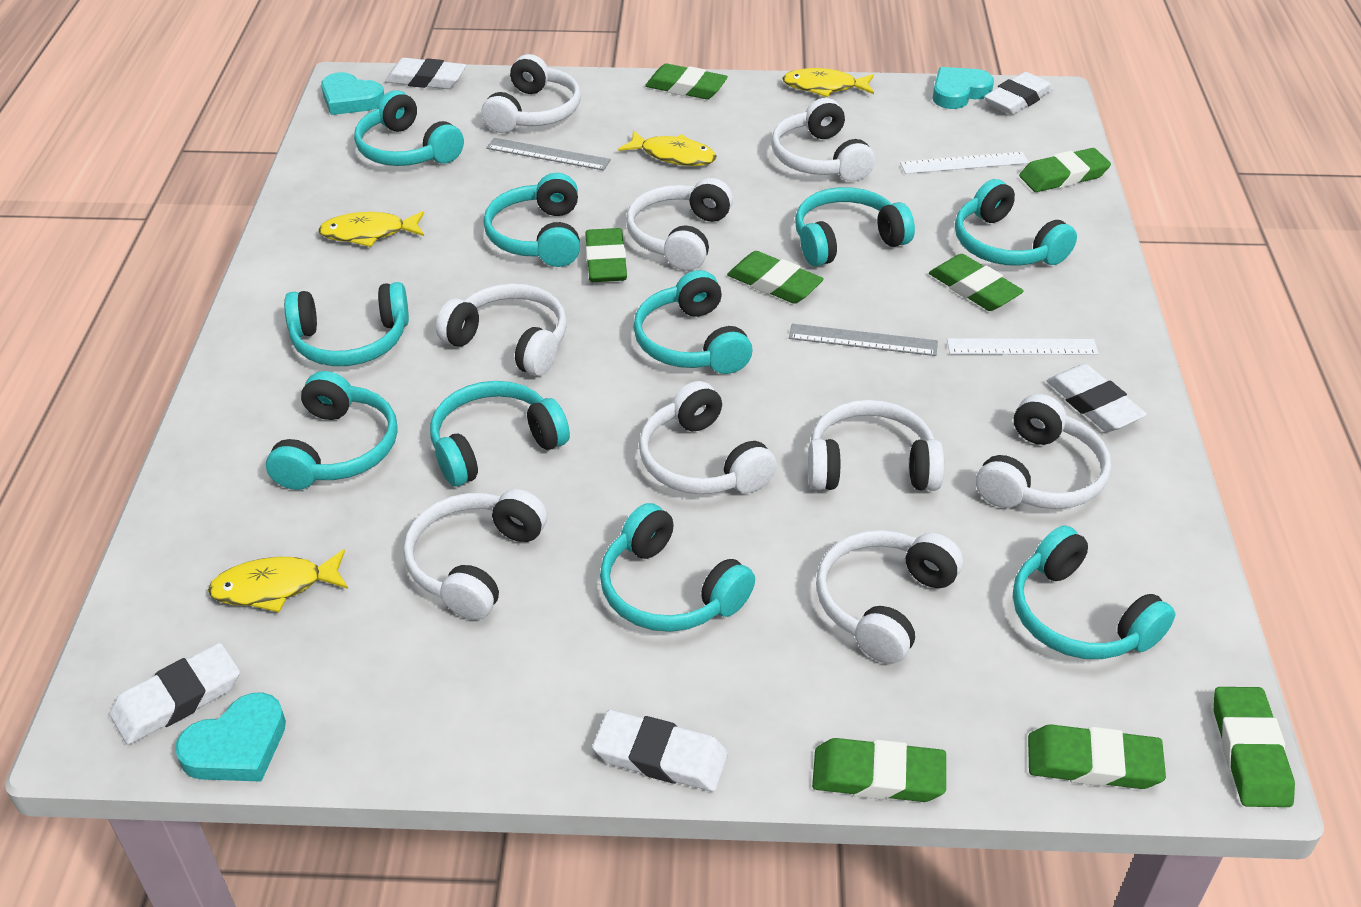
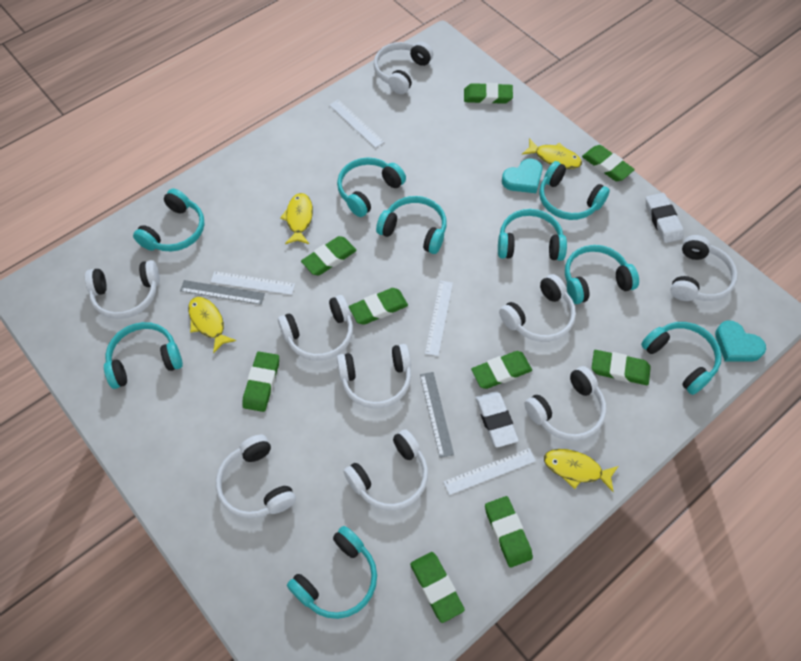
green eraser: [585,228,627,282] [645,64,728,99] [727,251,824,304] [812,738,946,802] [929,254,1024,311] [1019,148,1111,192] [1028,724,1166,789] [1214,687,1295,807] = 8 -> [242,352,279,412] [301,236,357,275] [349,288,408,325] [410,552,465,623] [464,83,513,104] [471,351,532,389] [485,496,533,568] [582,145,635,181] [592,350,651,385] = 9
turquoise headphones: [266,371,398,490] [284,282,409,366] [354,91,464,166] [430,381,570,487] [483,173,580,267] [600,503,755,632] [633,270,752,374] [795,187,915,266] [955,179,1077,266] [1013,525,1175,659] = 10 -> [104,322,183,389] [133,188,205,251] [287,526,377,619] [337,157,406,217] [376,196,446,254] [498,209,567,261] [539,161,610,220] [565,245,639,304] [641,322,722,395] = 9
turquoise heart: [175,692,286,781] [321,72,384,115] [933,67,994,109] = 3 -> [502,159,542,193] [715,320,766,361] = 2
white eraser: [110,643,240,745] [385,58,466,89] [593,710,728,792] [984,72,1053,115] [1047,364,1147,432] = 5 -> [475,391,519,448] [646,193,684,243] = 2
white ruler: [900,152,1029,174] [947,338,1099,355] = 2 -> [211,271,295,295] [329,100,384,148] [425,281,453,356] [444,448,536,495] = 4

